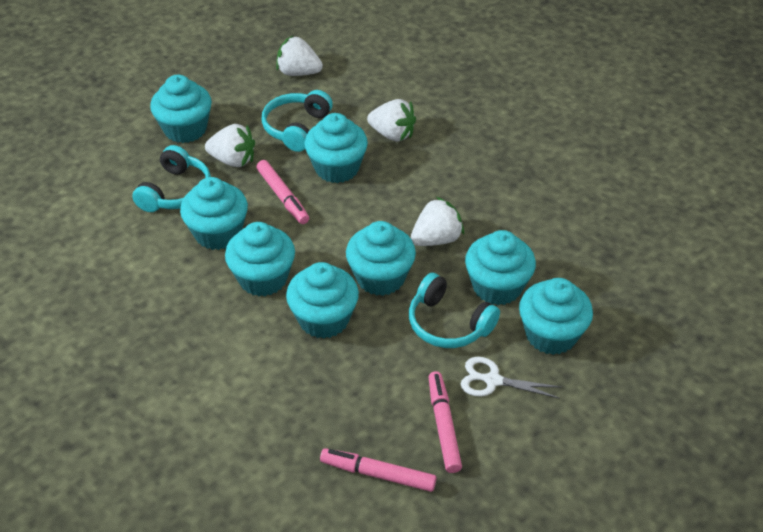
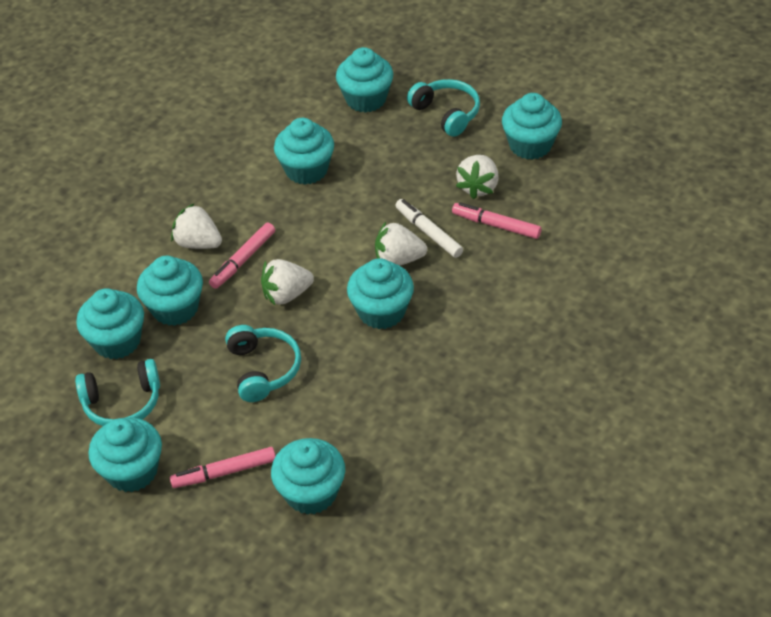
white marker: none = 0 -> [395,199,463,258] = 1
white scissors: [461,357,561,399] = 1 -> none = 0

